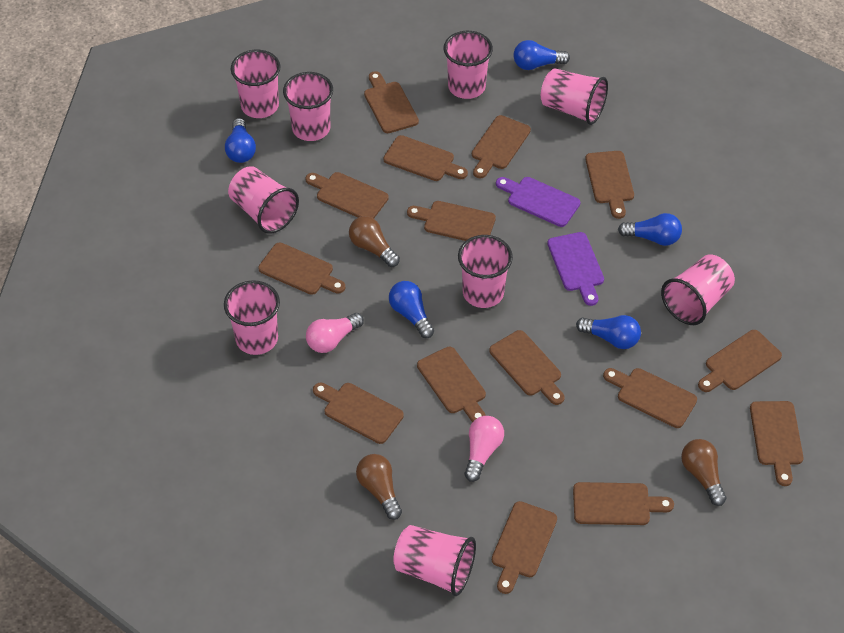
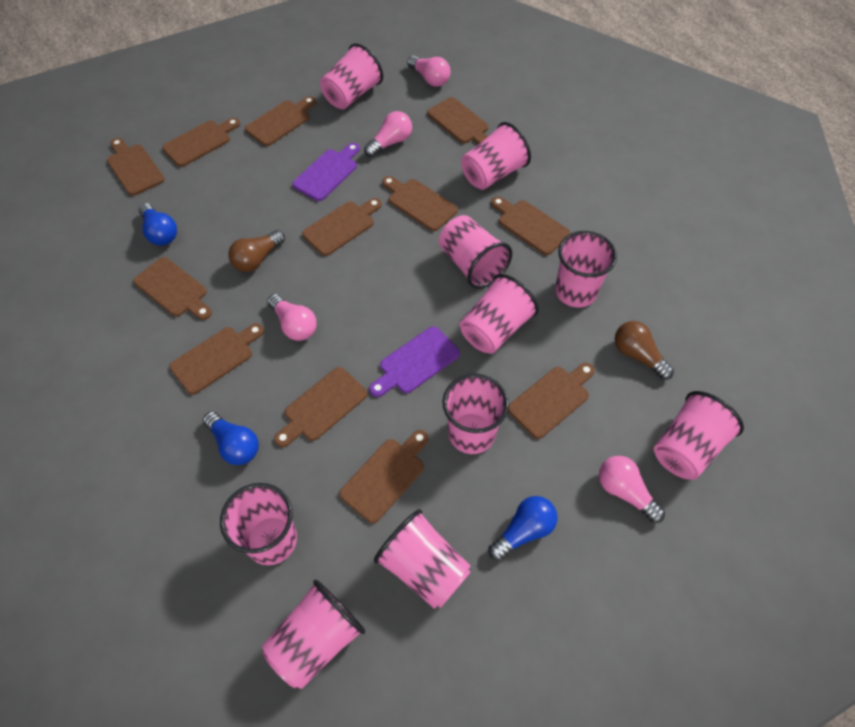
blue light bulb: [225,118,256,163] [389,281,434,338] [513,40,570,70] [576,315,641,349] [618,213,682,246] = 5 -> [138,203,177,246] [203,411,259,465] [489,496,558,561] = 3
brown cutting board: [258,243,345,295] [305,172,389,219] [313,383,404,444] [364,71,419,133] [383,135,468,181] [407,201,496,241] [417,347,486,422] [472,115,531,178] [489,330,565,405] [492,501,557,594] [573,482,674,525] [585,151,634,219] [603,368,697,428] [698,330,782,392] [750,401,803,486] = 15 -> [107,138,165,196] [133,257,212,320] [162,118,240,167] [169,323,264,395] [245,96,316,146] [274,367,367,447] [302,198,382,256] [339,430,429,523] [382,176,458,231] [427,97,489,144] [491,196,570,255] [508,363,595,439] = 12
brown light bulb: [349,216,400,267] [356,454,402,520] [681,439,727,506] = 3 -> [228,230,285,272] [615,321,674,380] = 2
pink cup: [224,280,280,355] [228,166,299,234] [231,50,280,118] [283,72,333,141] [393,525,476,596] [443,31,493,99] [458,235,513,308] [541,68,608,125] [661,255,735,325] = 9 -> [220,483,297,565] [262,580,365,689] [320,44,383,109] [374,509,471,609] [439,215,512,289] [443,374,509,454] [460,274,539,354] [461,122,531,190] [555,231,617,307] [654,391,744,480] = 10
pink light bulb: [306,313,364,353] [464,416,504,482] = 2 -> [267,294,316,341] [364,111,412,157] [407,56,451,87] [599,456,665,523] = 4

